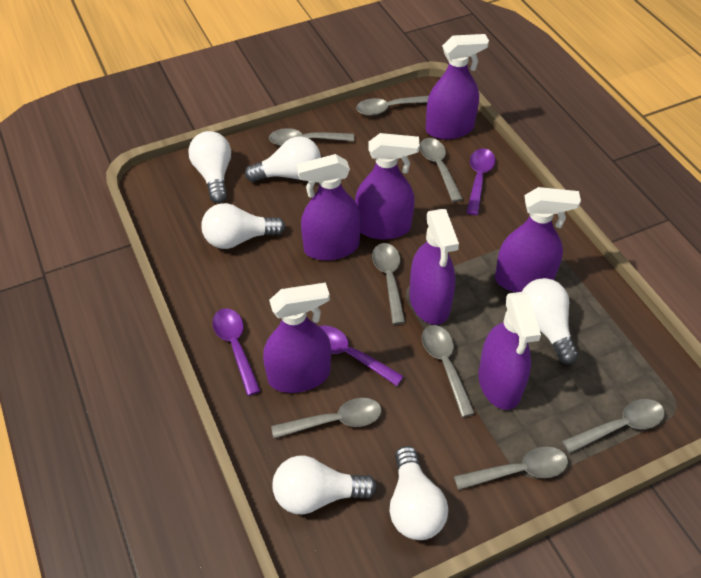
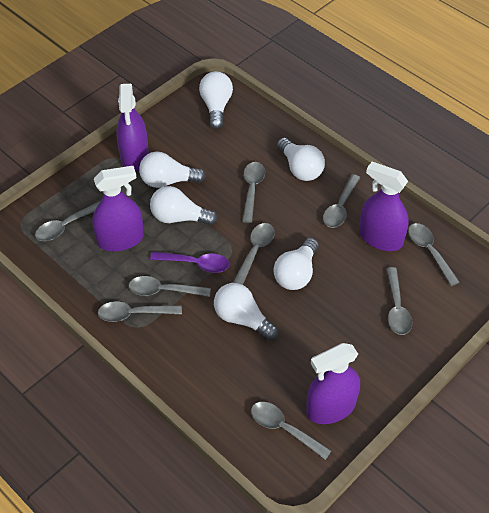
grey spoon: [269,128,354,146] [271,398,382,439] [356,96,429,116] [372,243,406,324] [420,138,463,202] [422,325,475,417] [454,446,568,490] [562,399,665,453] = 8 -> [35,202,100,241] [98,301,182,322] [129,276,211,297] [233,223,275,285] [242,162,265,223] [251,402,331,460] [323,174,360,228] [386,267,412,335] [408,223,459,286] = 9
purple spoon: [212,308,261,396] [319,326,404,386] [466,149,495,215] = 3 -> [150,252,229,273] = 1
purple spray bottle: [263,283,331,393] [297,154,361,261] [355,133,420,240] [409,209,459,325] [426,34,489,139] [478,292,541,410] [495,187,581,292] = 7 -> [92,166,144,251] [116,84,149,171] [306,343,360,424] [359,162,409,251] = 4

